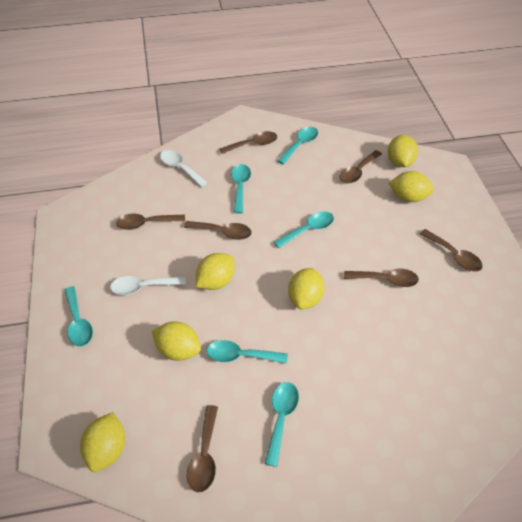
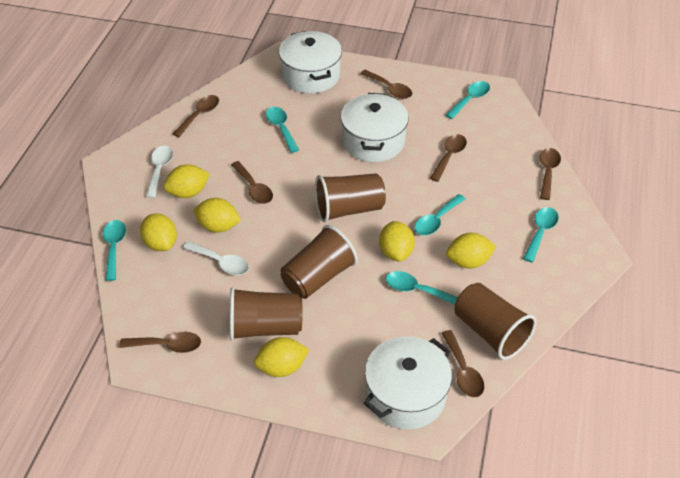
brown cup: none = 0 -> [230,287,302,341] [281,225,358,299] [315,173,386,223] [455,283,537,360] = 4
white pot: none = 0 -> [279,31,342,93] [341,93,409,162] [364,336,452,430] = 3

